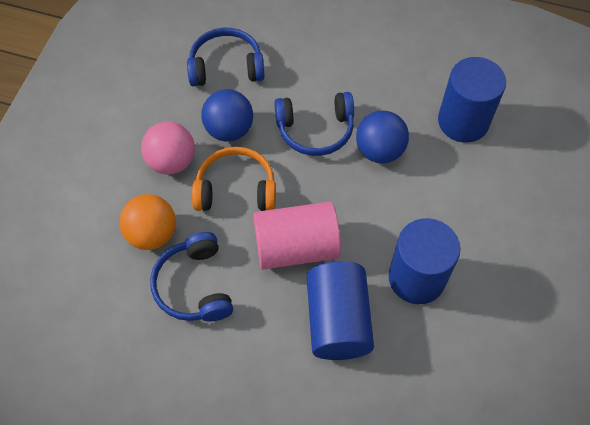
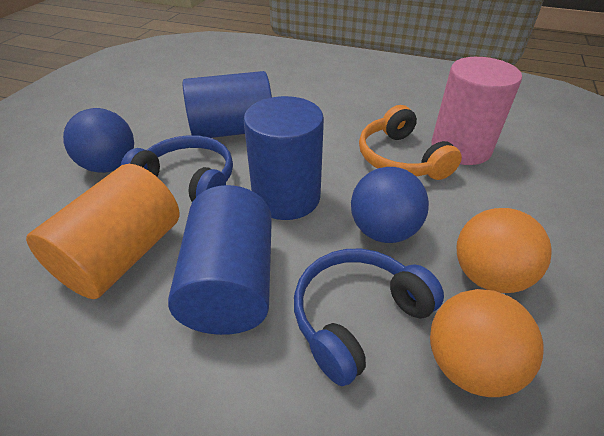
blue headphones: [150,232,233,321] [187,28,265,86] [275,92,354,156] = 3 -> [121,135,233,202] [294,249,444,386] = 2
orange ball: [119,194,176,250] = 1 -> [430,289,544,397] [457,208,552,293] = 2
orange cylinder: none = 0 -> [26,164,180,299] = 1
pink ball: [141,122,195,175] = 1 -> none = 0

